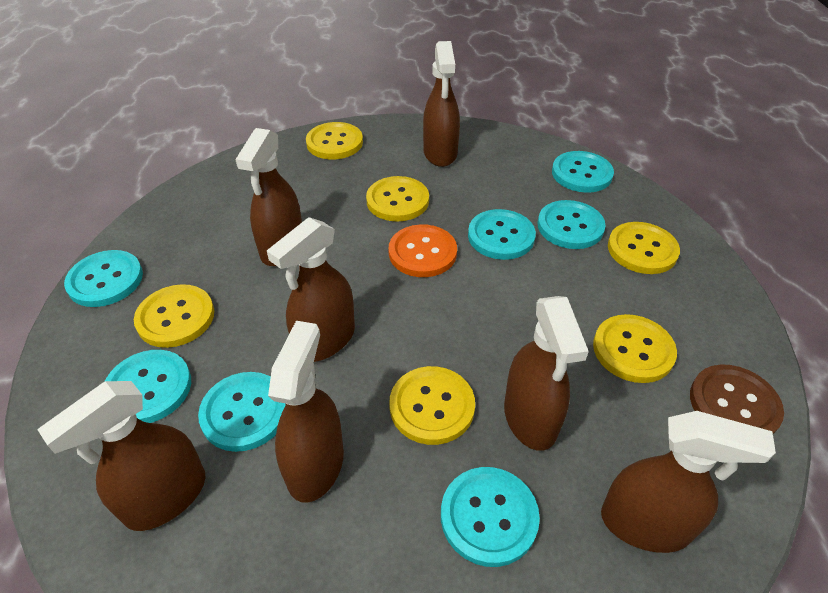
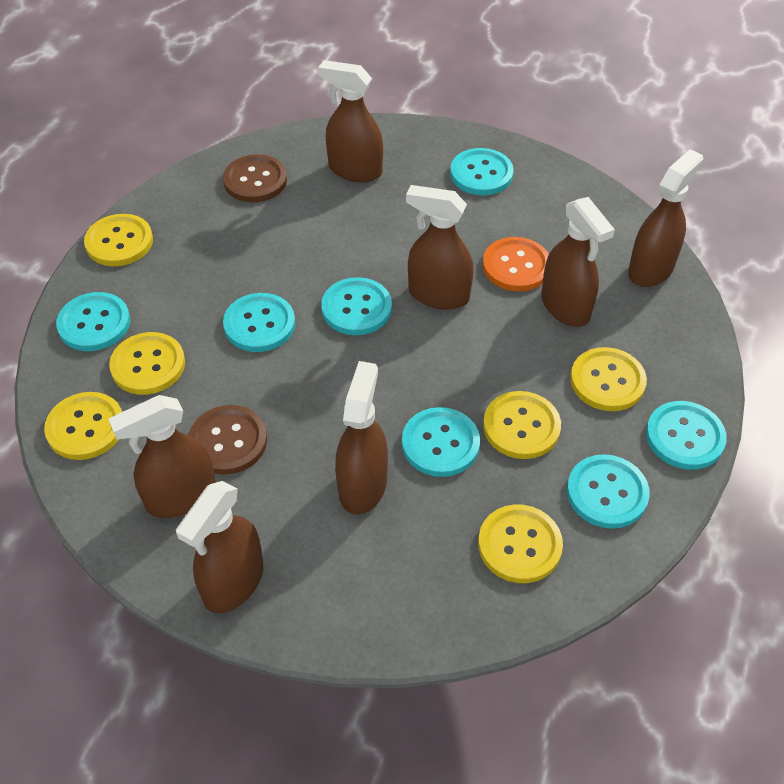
brown button: [690,364,784,434] = 1 -> [189,405,267,475] [223,154,287,202] = 2

